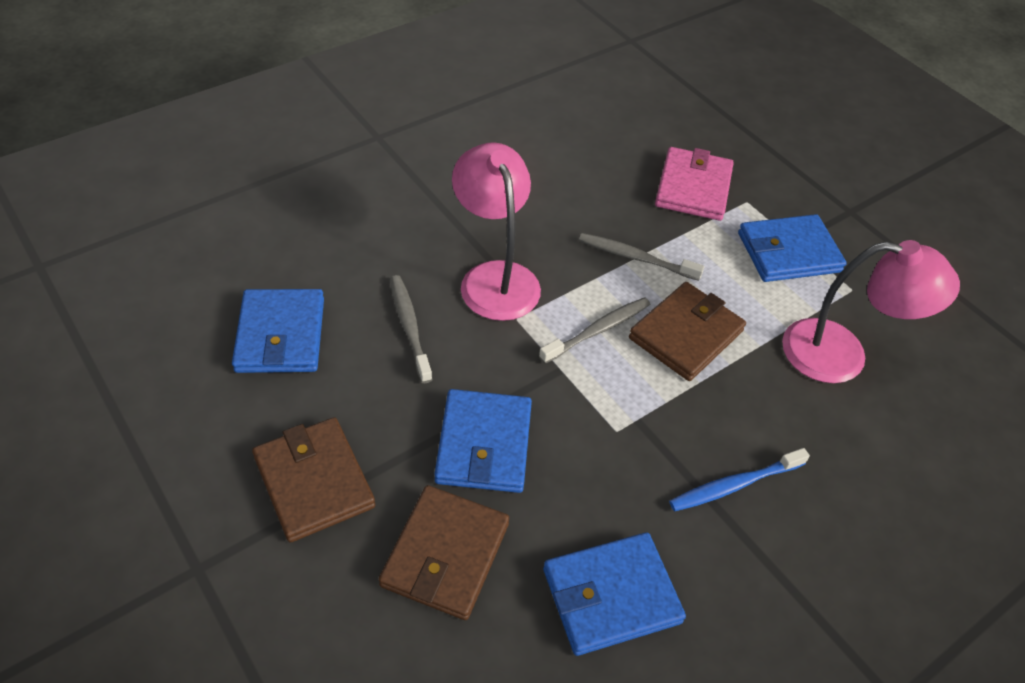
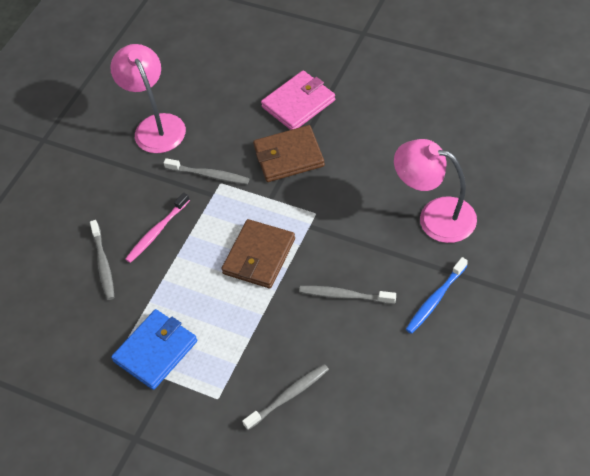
blue wallet: [232,289,324,373] [434,389,532,493] [543,532,686,656] [738,214,847,282] = 4 -> [111,309,197,390] = 1
brown wallet: [252,417,375,543] [379,485,509,620] [629,282,746,381] = 3 -> [222,219,295,288] [253,125,325,182] = 2
grey toothbrush: [390,275,432,383] [539,297,650,364] [579,233,704,281] = 3 -> [90,220,114,300] [164,158,249,184] [242,364,329,430] [299,286,396,304] = 4
pink toothbrush: none = 0 -> [125,193,190,263] = 1

